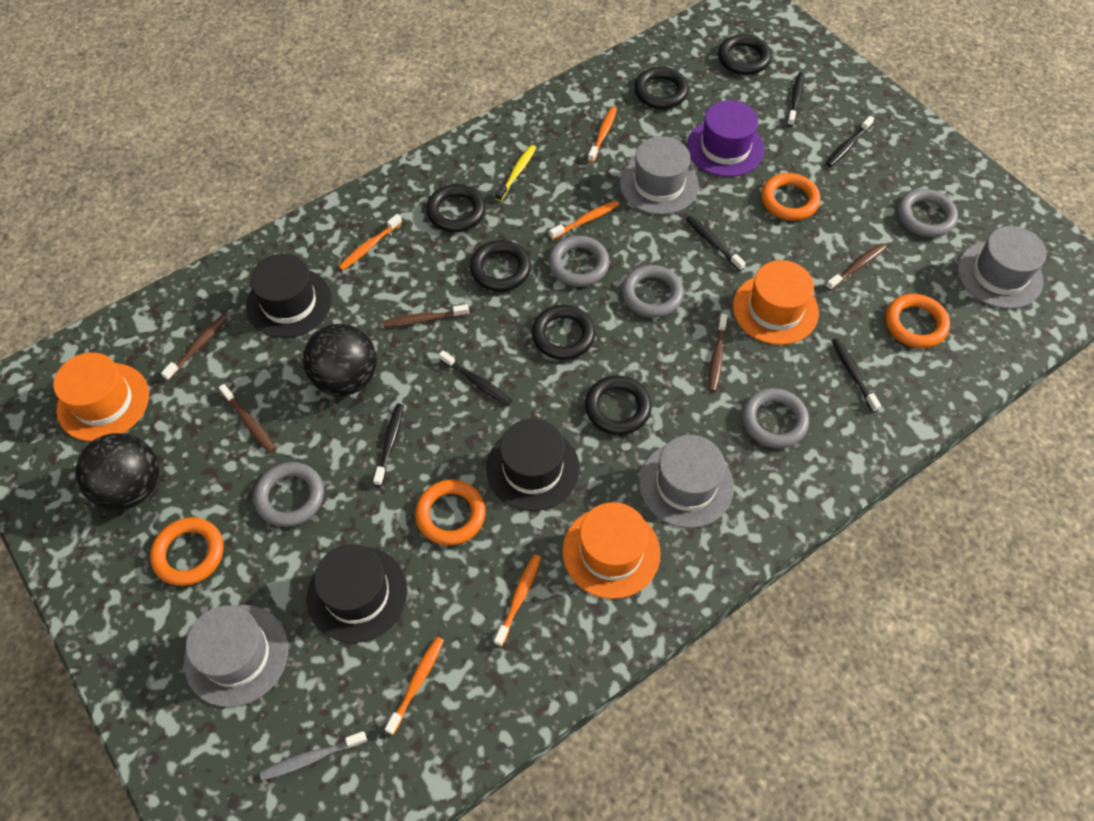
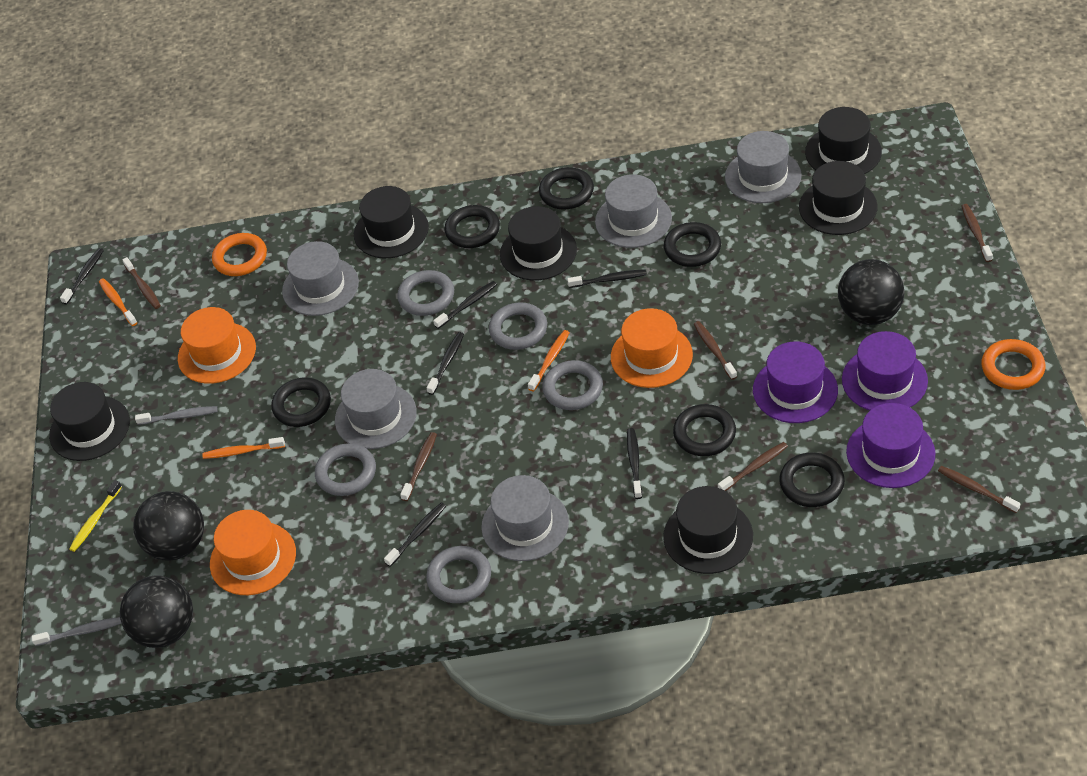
black ball: [75,433,159,510] [303,324,377,396] = 2 -> [120,576,193,648] [133,491,204,561] [838,259,904,325] = 3
black hat: [246,254,332,338] [307,544,408,643] [486,419,580,511] = 3 -> [49,382,130,461] [354,186,429,258] [500,206,577,280] [663,486,753,574] [799,161,878,235] [805,107,882,174] = 6
brown toothbrush: [161,315,227,381] [219,384,275,453] [383,304,469,327] [709,314,728,392] [826,243,886,290] = 5 -> [122,257,161,309] [400,432,437,501] [694,321,737,380] [718,442,788,491] [938,466,1021,513] [962,204,993,262] = 6
grey hat: [184,605,288,707] [620,136,699,215] [639,435,734,528] [958,226,1046,309] = 4 -> [282,241,359,316] [335,369,417,449] [481,475,569,561] [595,174,672,248] [725,131,802,203] = 5
grey toothbrush: [259,731,367,781] = 1 -> [32,617,122,646] [135,406,218,425] = 2
orange ring: [150,517,223,586] [415,480,486,546] [761,173,820,221] [885,294,950,348] = 4 -> [212,233,267,276] [981,339,1045,390] = 2
orange toothbrush: [338,214,402,270] [385,637,444,735] [494,554,541,647] [549,201,619,240] [588,107,617,163] = 5 -> [99,278,137,326] [202,437,285,459] [528,330,570,392] = 3
purple hat: [687,100,764,177] = 1 -> [753,341,838,423] [842,331,928,411] [846,403,935,488] = 3

